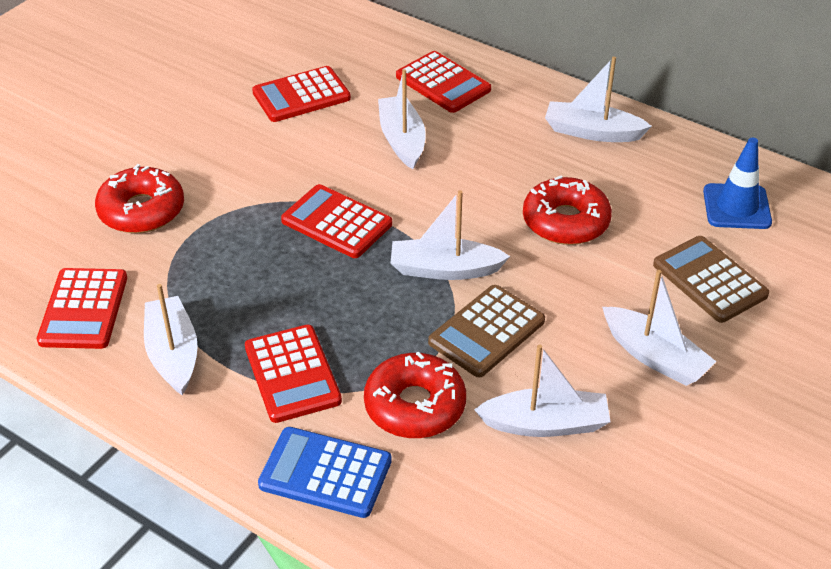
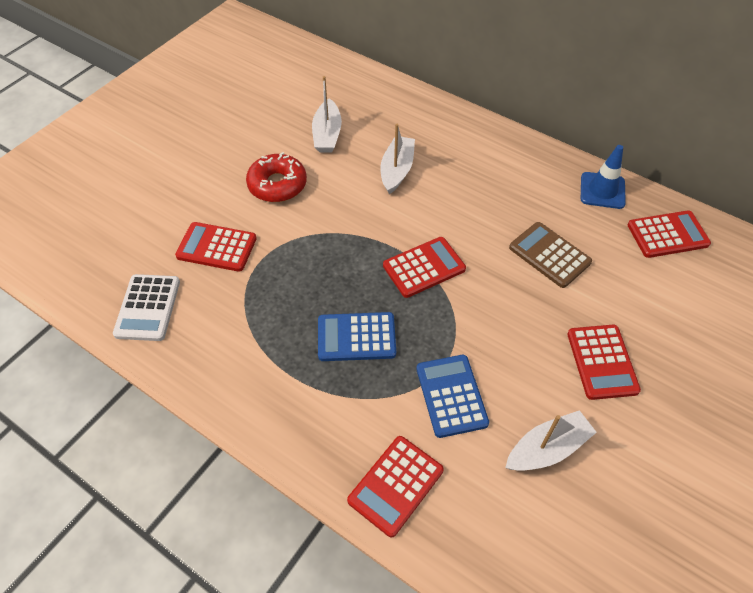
blue calculator: [258,427,392,518] = 1 -> [318,312,396,361] [416,355,489,438] = 2
brown calculator: [428,285,545,378] [653,236,769,323] = 2 -> [509,222,592,288] = 1
red donut: [95,164,184,233] [364,351,466,438] [523,176,612,245] = 3 -> [246,152,307,202] = 1
white boat: [144,284,198,396] [378,69,426,169] [390,190,510,280] [474,344,611,437] [545,57,652,142] [602,270,716,386] = 6 -> [312,76,342,153] [380,124,415,194] [505,410,597,471] = 3
white calculator: none = 0 -> [113,274,180,341] = 1

